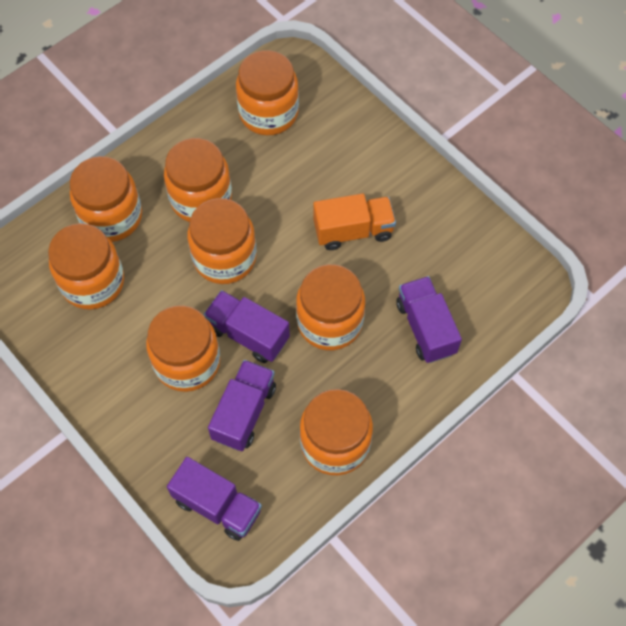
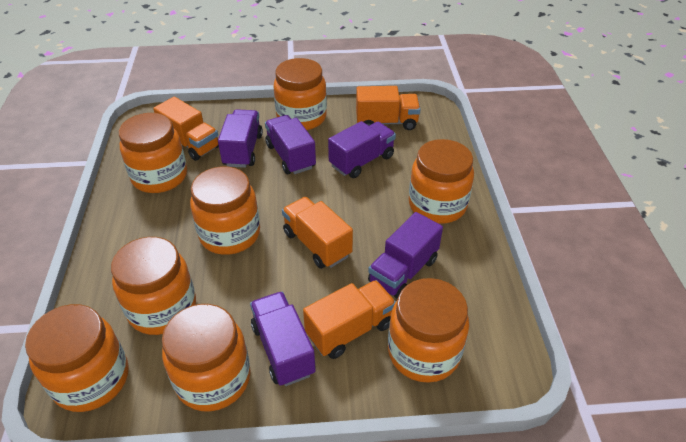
orange truck: [313,194,396,250] = 1 -> [153,97,219,161] [282,197,353,269] [303,280,396,359] [356,86,421,130] = 4
purple truck: [167,457,262,541] [204,290,290,363] [208,360,276,451] [396,276,462,363] = 4 -> [218,109,263,168] [250,292,316,386] [265,115,316,174] [328,121,396,178] [368,212,443,299] = 5

